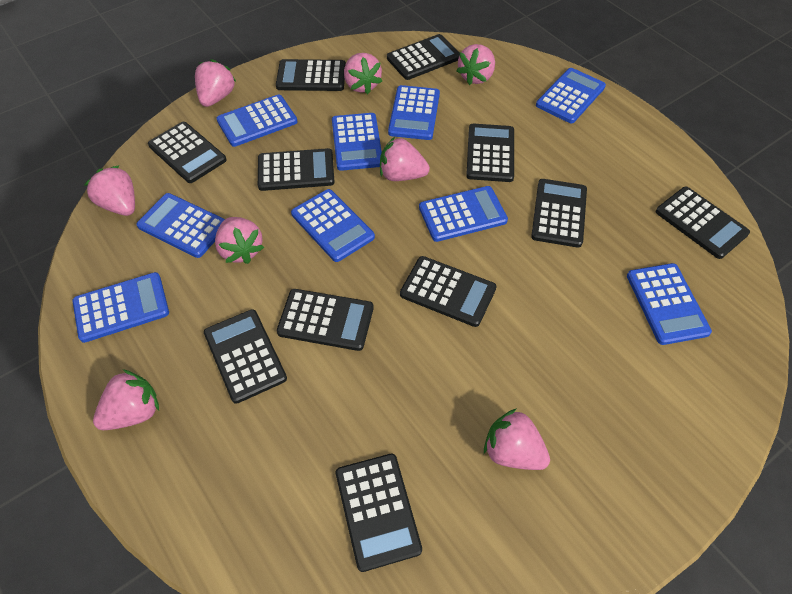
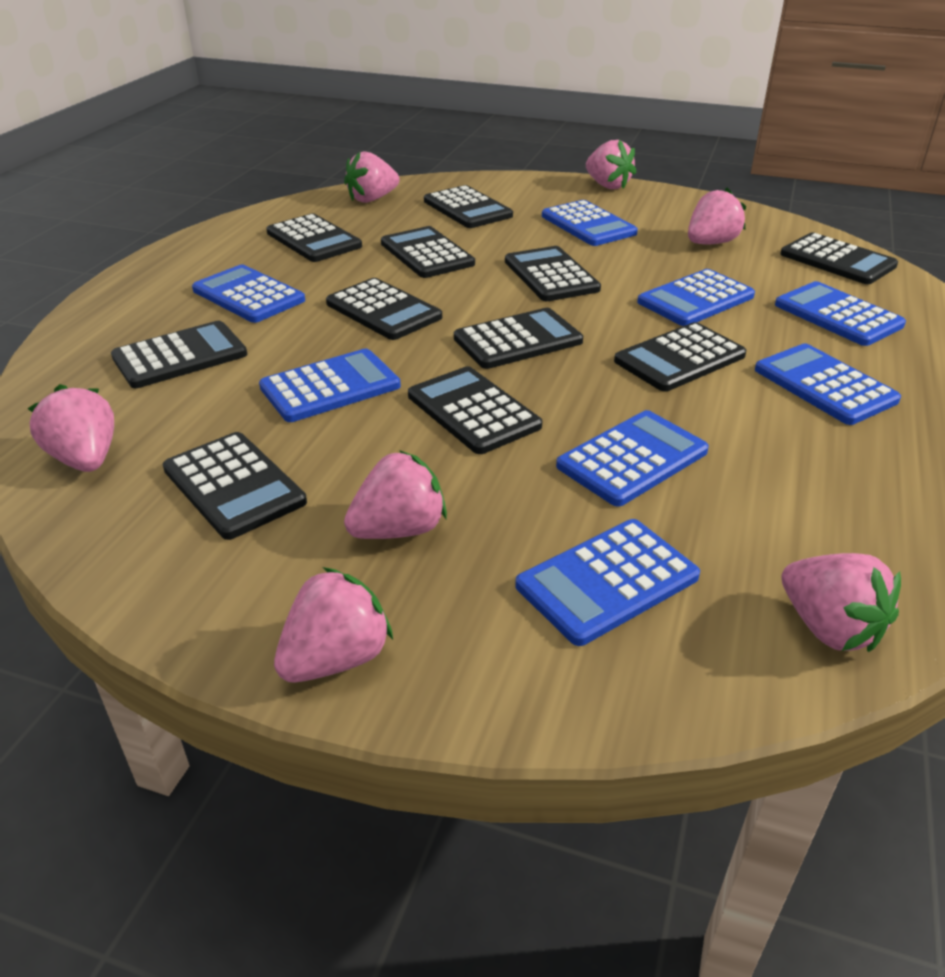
blue calculator: [73,272,169,343] [136,193,225,258] [216,94,298,147] [291,189,375,262] [332,113,382,171] [388,85,440,140] [419,186,508,242] [536,68,606,123] [627,263,712,345] = 9 -> [192,265,305,323] [259,349,401,422] [515,519,700,646] [542,200,638,246] [556,410,709,507] [637,269,755,326] [755,343,901,425] [775,281,906,346] = 8
pink strawberry: [84,165,135,216] [93,369,159,430] [195,59,236,107] [215,217,264,264] [344,53,382,94] [380,137,430,181] [456,44,495,85] [484,408,550,470] = 8 -> [27,384,114,472] [274,567,393,682] [344,151,400,203] [344,450,447,539] [586,140,637,189] [688,188,746,244] [781,553,901,652] = 7

